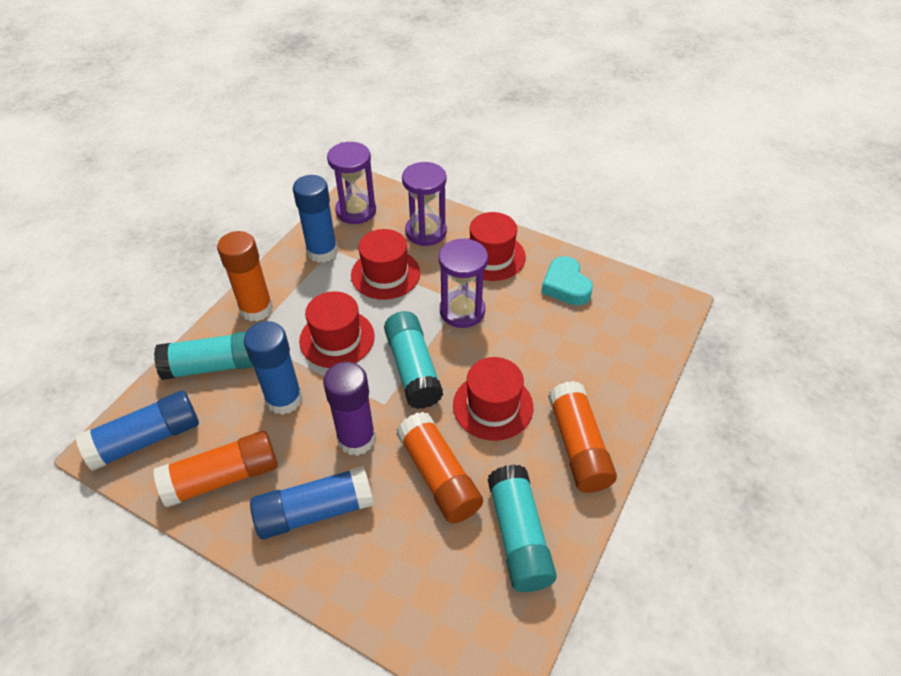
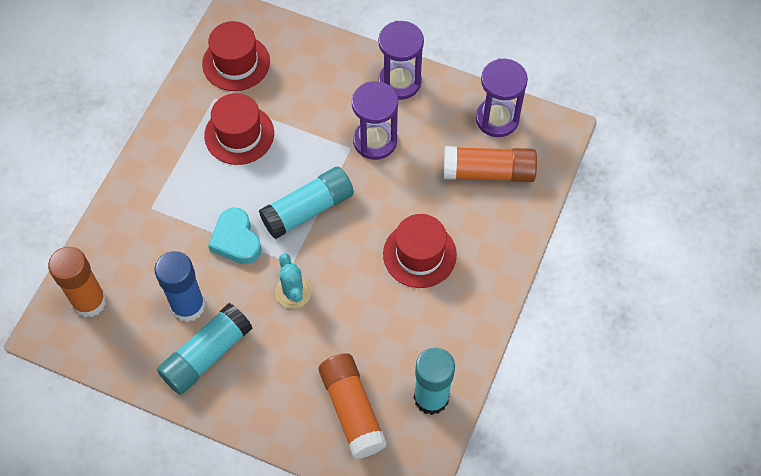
blue glue stick: [76,391,199,471] [244,321,303,415] [250,466,374,539] [293,175,338,263] = 4 -> [154,251,205,322] = 1
orange glue stick: [154,431,277,507] [217,231,273,321] [396,412,483,523] [548,381,617,493] = 4 -> [48,247,106,317] [319,353,387,459] [444,146,537,182] = 3
purple glue stick: [323,362,376,456] = 1 -> none = 0
red hat: [299,291,375,368] [351,229,420,300] [453,357,533,441] [469,212,526,281] = 4 -> [202,21,270,91] [204,93,274,165] [383,214,457,288] = 3
turquoise cactus: none = 0 -> [275,254,312,309] = 1

